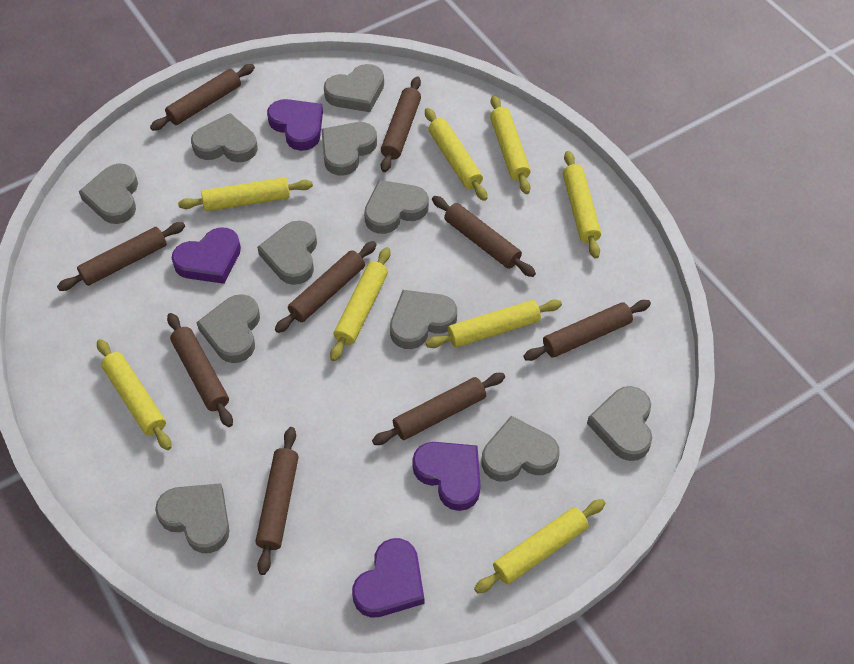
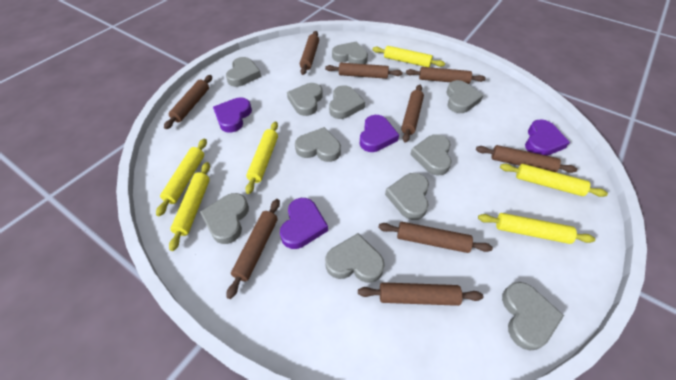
yellow rolling pin: [97,339,171,450] [178,177,313,211] [330,247,390,361] [425,108,487,201] [426,300,562,348] [474,499,605,593] [490,95,531,194] [563,151,601,259] = 8 -> [156,139,207,216] [169,162,210,251] [245,122,278,194] [372,46,445,67] [478,213,595,244] [500,164,608,197] = 6

